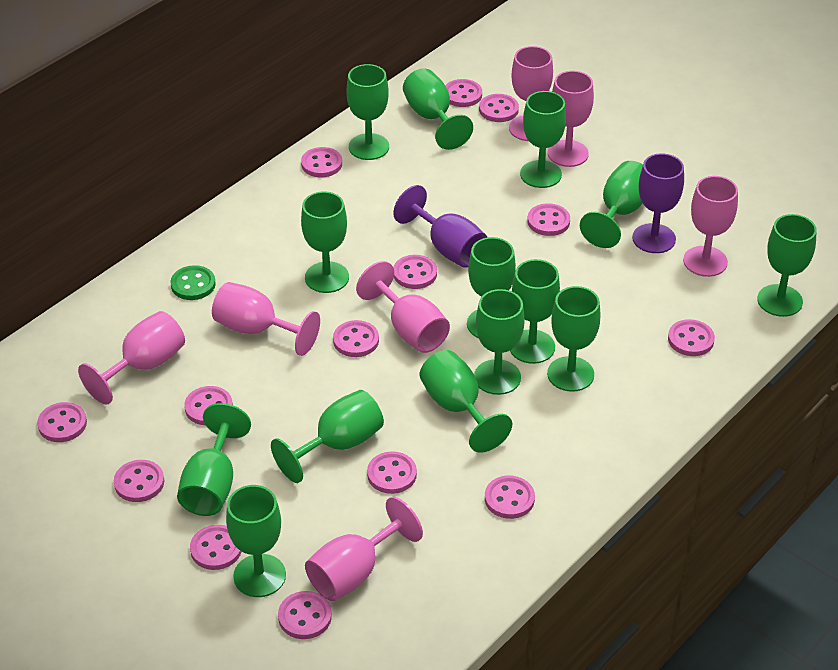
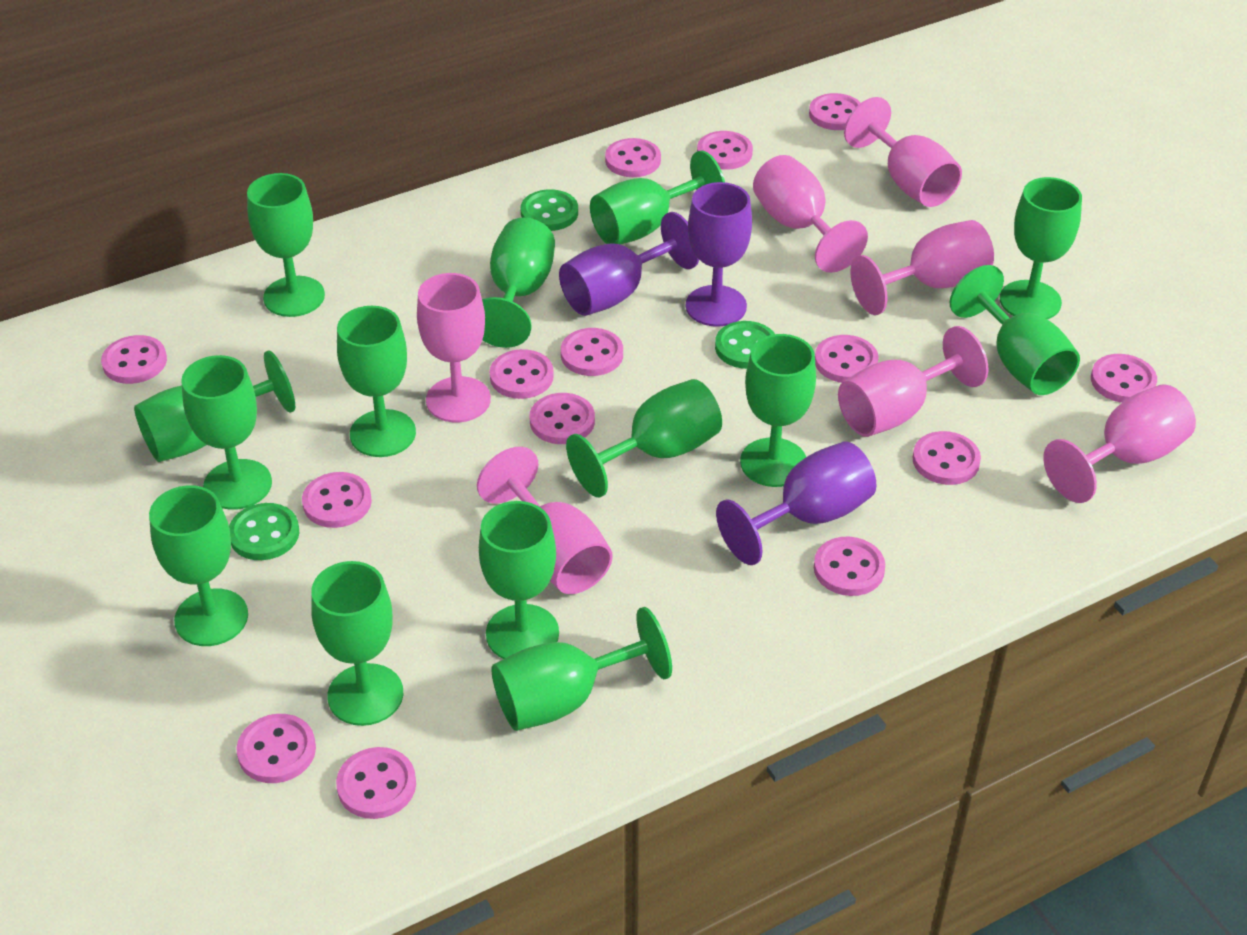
green button: [171,265,216,300] = 1 -> [229,503,299,560] [520,189,578,231] [715,321,775,369] = 3
purple goblet: [393,185,487,268] [632,153,684,253] = 2 -> [559,212,699,316] [686,182,752,327] [716,441,876,565] = 3

